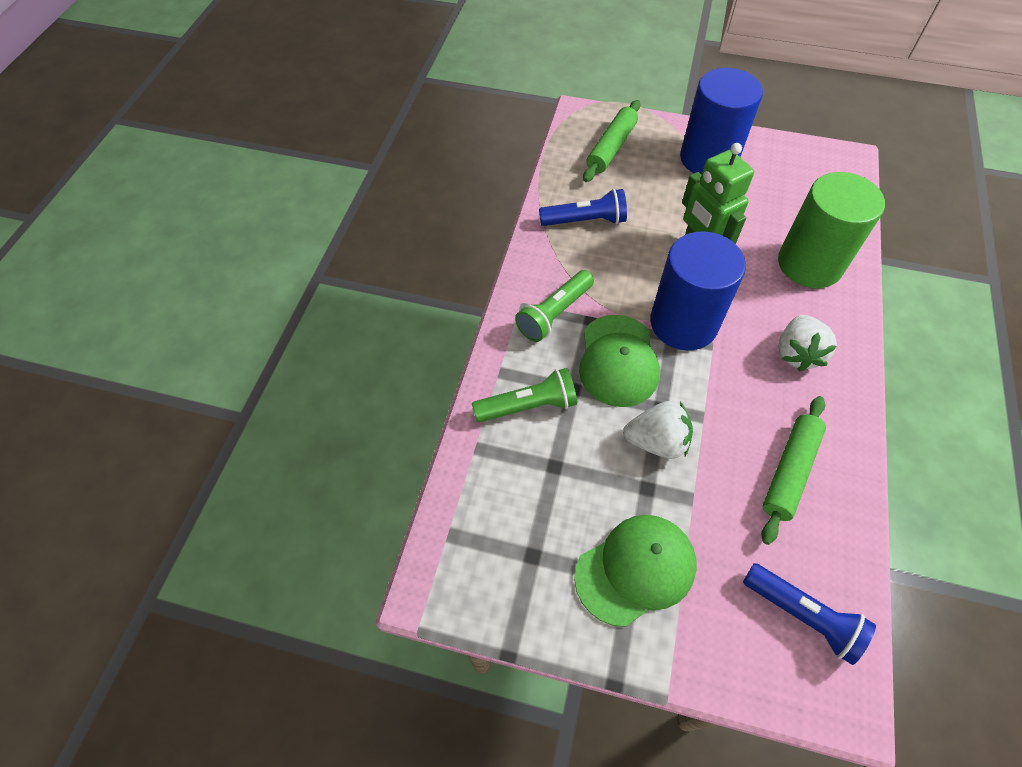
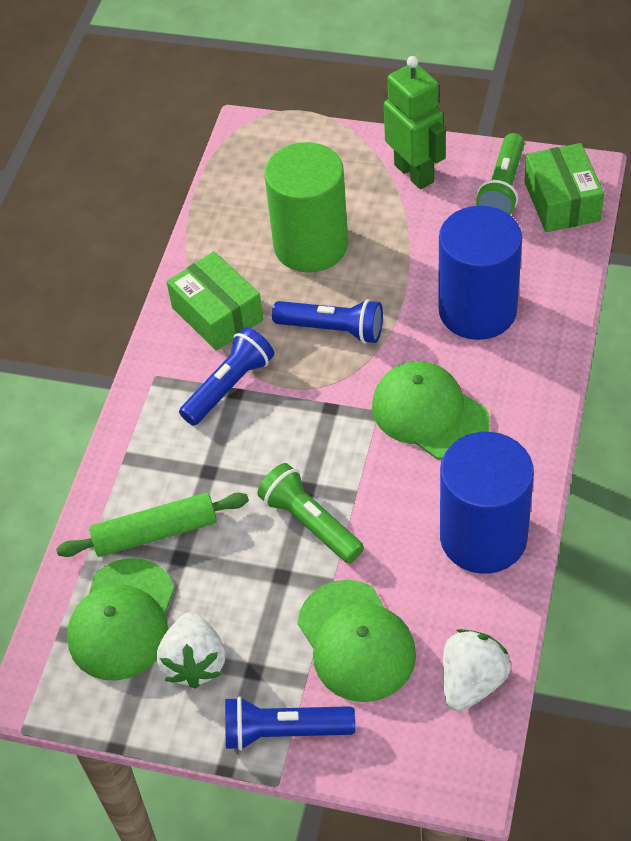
blue flashlight: [539,189,627,226] [743,563,876,665] = 2 -> [179,327,274,426] [225,696,355,751] [272,299,383,344] = 3
green box: none = 0 -> [167,251,263,351] [524,143,604,232] = 2
green cap: [574,515,697,627] [579,315,660,407] = 2 -> [67,558,175,681] [298,580,416,702] [372,361,490,460] = 3
green rolling pin: [583,100,640,182] [761,396,826,545] = 2 -> [56,493,249,557] = 1

